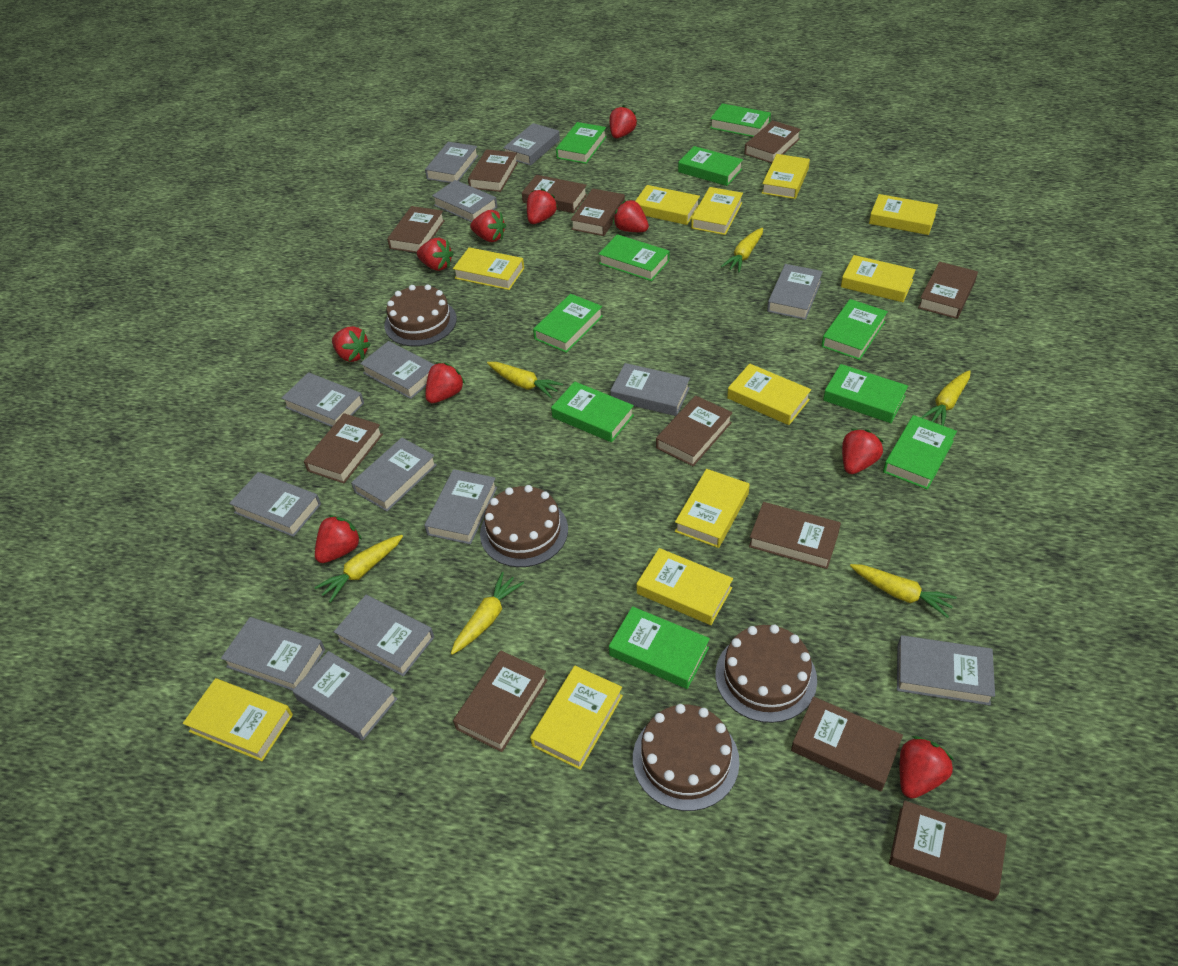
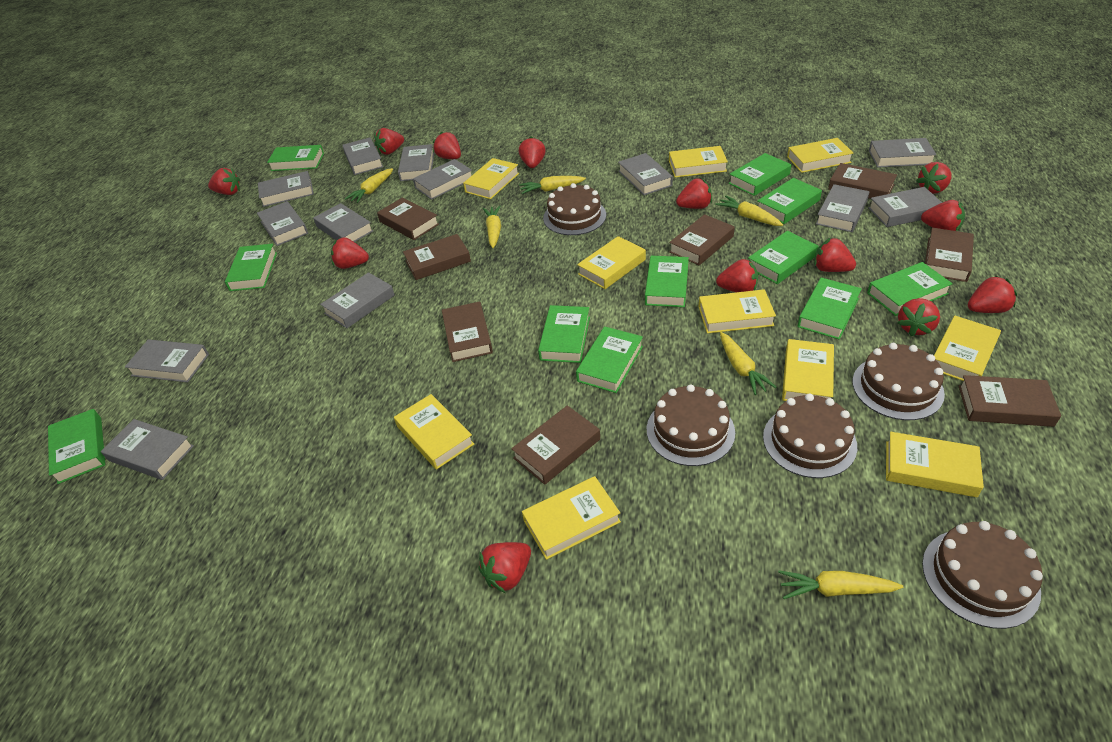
brown book: [304,413,383,483] [387,206,445,253] [453,651,547,752] [468,149,518,192] [522,175,587,213] [571,188,625,236] [656,396,733,466] [744,120,801,163] [749,502,841,569] [791,697,903,792] [889,800,1007,901] [918,262,978,319] = 12 -> [377,197,439,240] [403,234,471,280] [442,301,493,362] [511,405,600,485] [669,214,735,265] [828,163,897,199] [925,228,974,282] [959,375,1061,427] = 8
brown cake: [385,284,457,346] [480,485,568,567] [633,704,740,811] [715,625,817,723] = 4 -> [543,183,606,235] [647,384,735,466] [763,394,857,478] [852,343,945,420] [922,521,1043,629] = 5
green book: [533,294,603,353] [551,381,634,442] [556,122,607,164] [599,234,670,281] [609,606,710,689] [678,146,743,186] [710,103,771,137] [821,299,888,360] [823,364,908,423] [883,415,957,489] = 10 -> [48,409,105,484] [225,244,277,291] [267,145,324,171] [538,305,590,363] [576,326,643,393] [645,256,689,307] [729,153,791,196] [748,231,819,284] [757,178,822,224] [798,277,862,339] [867,262,953,316] = 11
grey book: [221,617,325,691] [229,472,321,537] [282,372,364,427] [293,651,398,741] [334,595,434,676] [351,438,437,511] [360,341,435,399] [424,469,497,544] [425,142,478,183] [432,180,497,222] [503,123,560,166] [610,363,690,416] [767,264,823,320] [897,635,995,706] = 14 -> [101,419,194,480] [125,340,209,382] [257,201,308,246] [258,171,314,207] [313,203,373,242] [320,272,395,328] [342,137,383,175] [398,144,434,181] [413,159,472,200] [618,153,673,195] [816,184,869,232] [868,187,942,227] [869,138,936,168] = 13
red strawberry: [315,515,362,563] [332,326,371,362] [417,238,454,271] [425,362,465,403] [470,210,506,242] [527,188,558,224] [610,105,637,138] [613,200,649,232] [842,429,884,474] [900,736,954,799] = 10 -> [208,168,240,195] [331,237,369,269] [374,128,404,155] [433,132,461,159] [479,542,531,593] [519,136,546,168] [676,178,712,209] [716,259,758,292] [814,238,856,272] [897,298,940,336] [916,162,952,194] [921,200,965,231] [968,276,1017,313] = 13
yellow book: [183,678,293,761] [453,247,524,290] [530,666,623,770] [635,185,700,225] [637,548,733,625] [675,469,750,548] [691,187,743,235] [727,364,811,425] [762,154,810,199] [841,255,916,302] [869,194,938,235] = 11 -> [394,394,474,470] [463,158,519,199] [522,476,621,560] [577,236,646,289] [669,146,728,178] [699,289,776,334] [782,339,834,401] [787,138,853,173] [886,432,984,497] [934,315,1001,381] = 10

